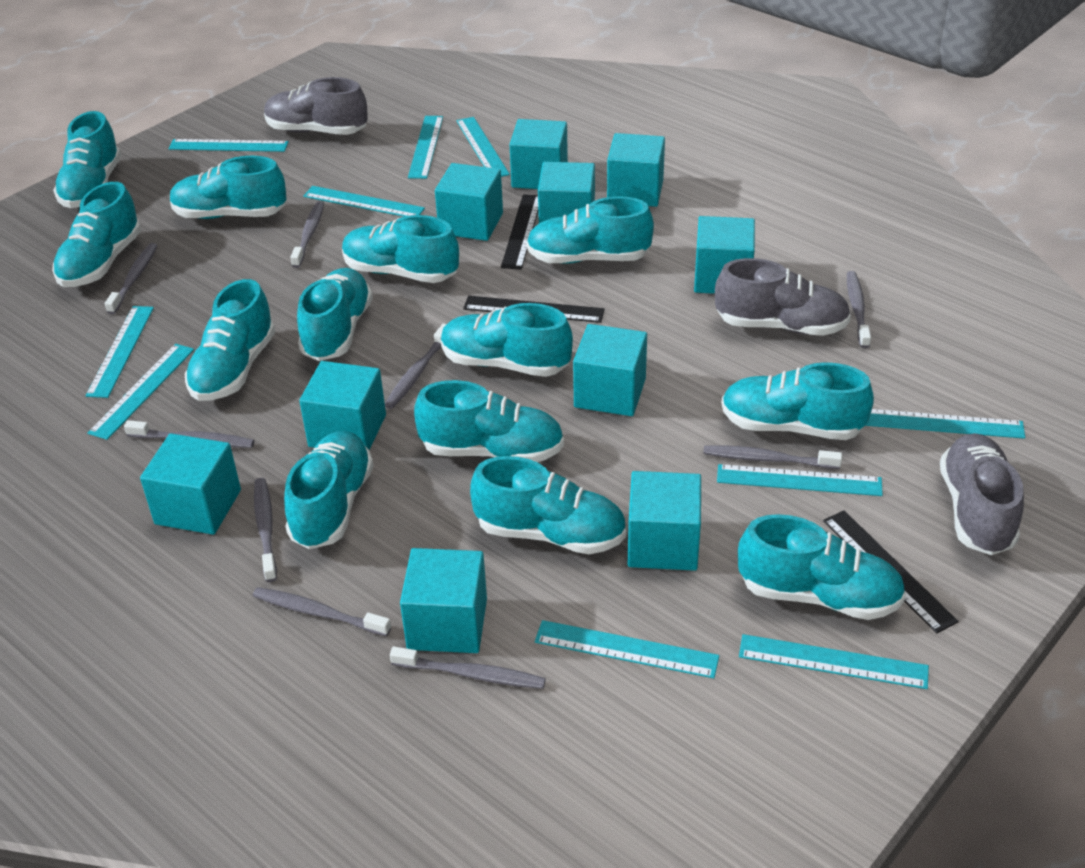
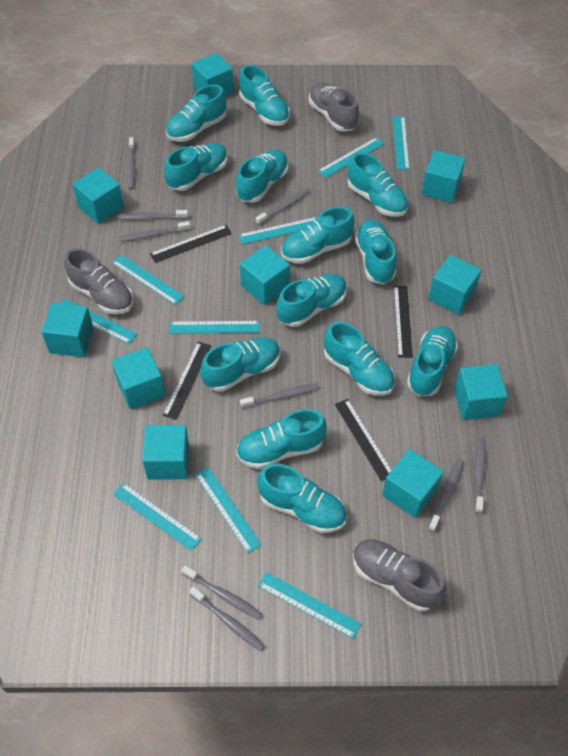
black ruler: [463,296,605,323] [501,194,538,270] [823,510,959,633] = 3 -> [150,225,232,263] [163,342,211,420] [335,399,392,481] [394,286,413,358] = 4
turquoise ruler: [85,306,154,398] [87,344,194,440] [168,139,289,152] [303,186,425,216] [408,116,443,179] [456,117,510,177] [535,620,719,678] [717,464,883,496] [739,634,929,689] [866,409,1025,439] = 10 -> [61,298,137,344] [112,255,184,305] [113,483,202,551] [170,321,260,334] [195,467,262,553] [239,217,318,244] [258,572,361,639] [318,137,384,178] [393,116,410,170] = 9

